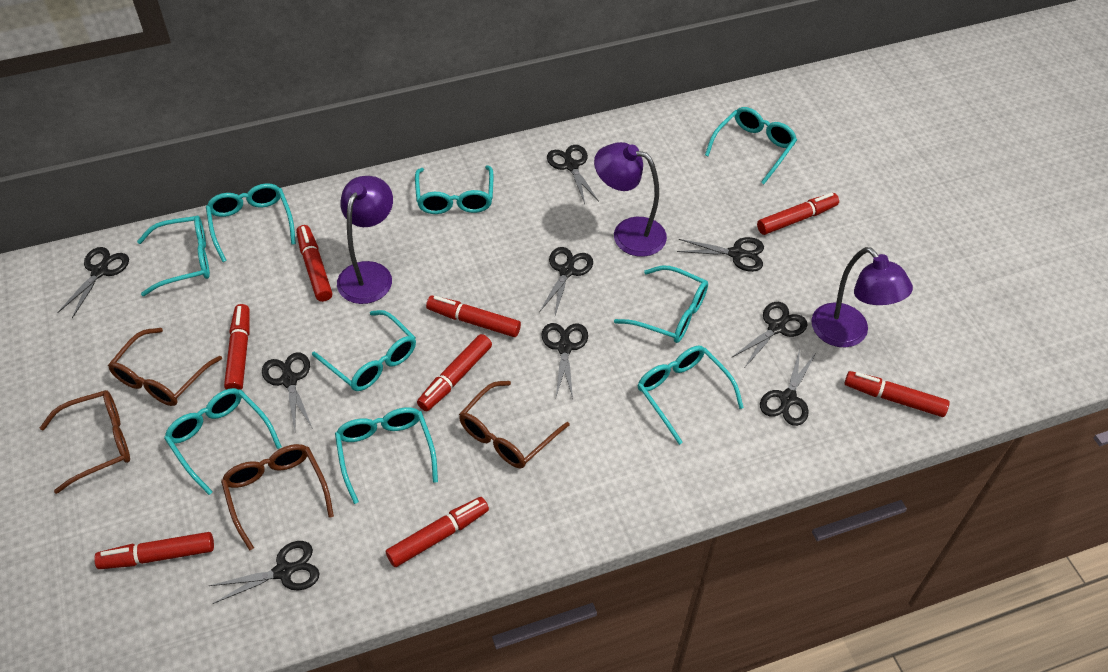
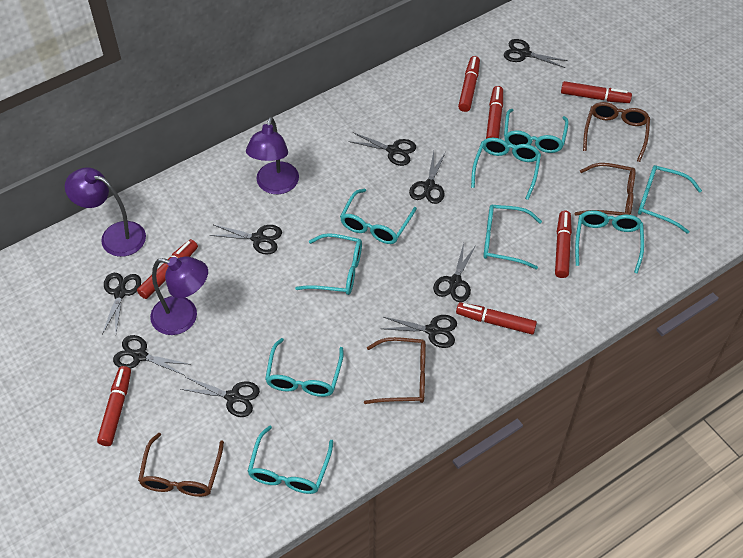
red marker: [94,532,214,569] [224,304,250,390] [296,225,332,302] [386,497,489,567] [417,334,492,411] [426,296,521,337] [757,193,839,235] [845,371,950,417] = 8 -> [97,366,131,446] [137,239,198,299] [456,302,537,334] [458,56,480,112] [486,86,503,139] [555,211,572,278] [561,81,632,103] = 7

